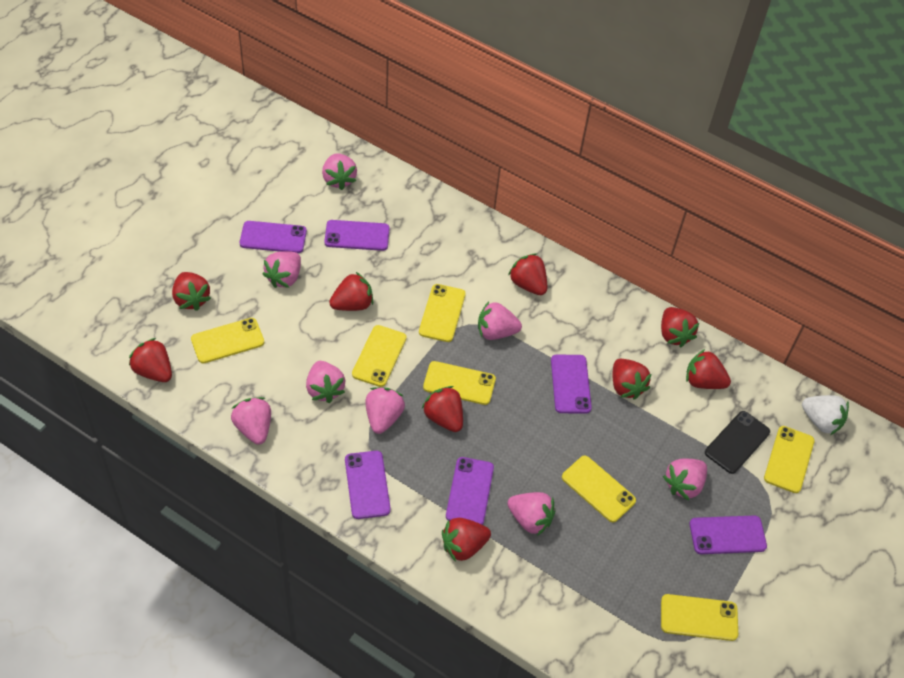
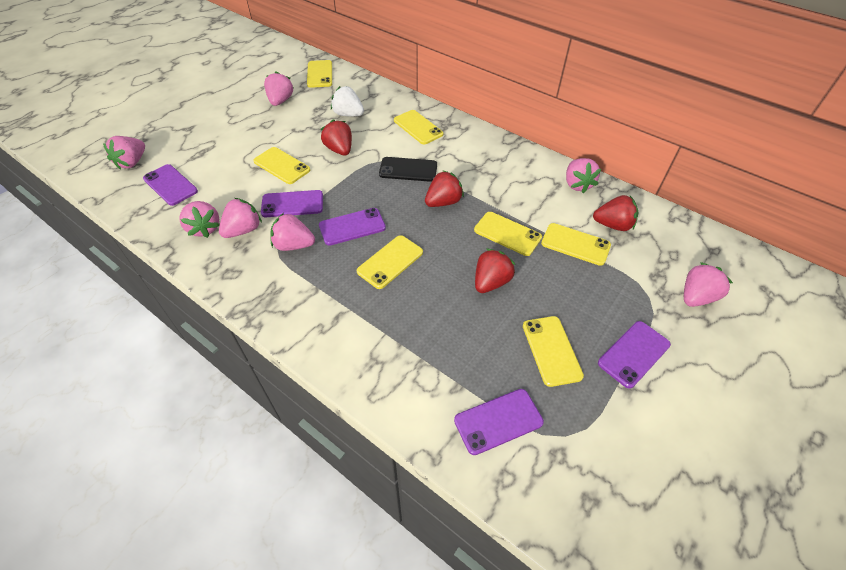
pink strawberry: [231,397,271,445] [263,251,301,288] [306,361,345,403] [322,154,357,190] [365,387,405,434] [478,302,522,340] [507,492,556,536] [663,459,707,500] = 8 -> [103,136,145,170] [179,201,220,238] [219,198,262,238] [264,71,293,106] [270,213,315,251] [566,158,601,193] [684,262,733,307] = 7
purple phone: [240,221,307,253] [324,220,390,251] [345,451,391,519] [446,457,494,525] [551,355,592,413] [689,516,767,554] = 6 -> [143,164,198,206] [261,190,323,217] [319,208,386,246] [454,389,544,455] [598,321,671,389] = 5
red strawberry: [129,338,172,382] [172,272,211,311] [329,272,373,311] [422,386,463,432] [442,518,491,562] [508,253,547,295] [613,359,651,400] [661,307,699,347] [686,349,731,389] = 9 -> [321,119,352,156] [425,170,464,207] [475,248,515,293] [593,195,639,231] = 4

